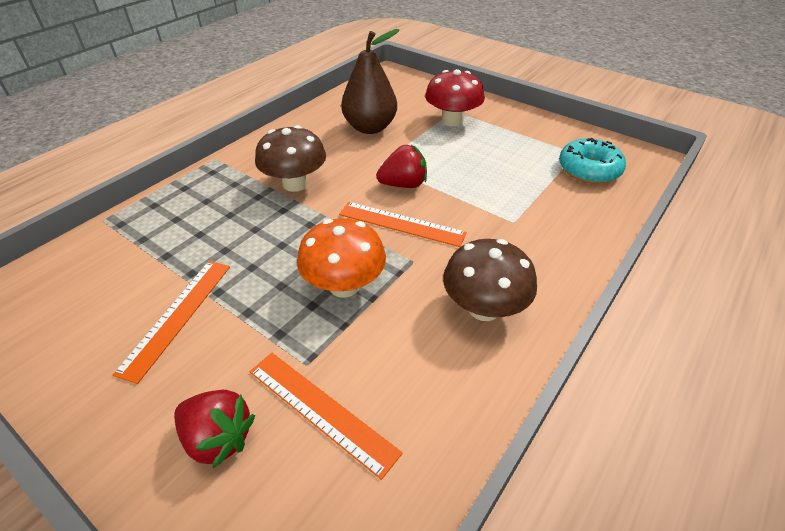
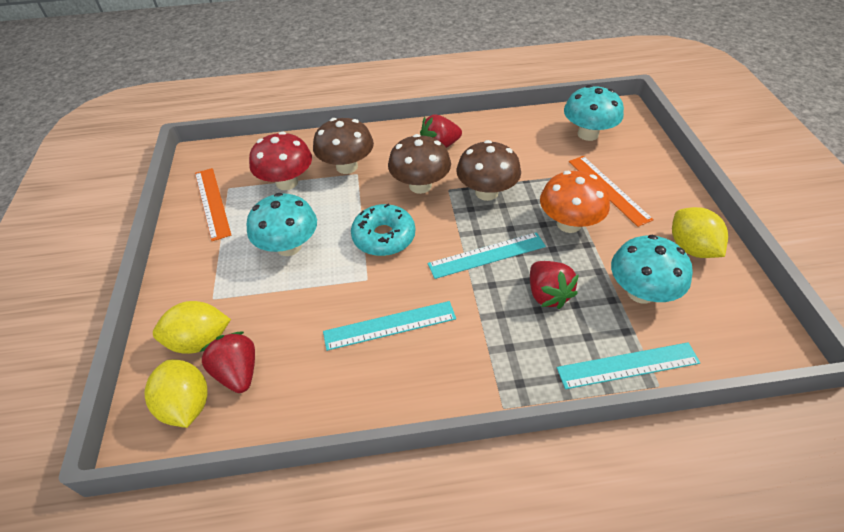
brown mushroom: [255,125,326,192] [443,239,537,321] = 2 -> [313,118,374,174] [388,134,451,194] [457,140,521,201] = 3
brown pear: [341,29,399,134] = 1 -> none = 0
orange ruler: [113,261,230,384] [250,353,403,480] [339,202,467,247] = 3 -> [195,168,231,241] [569,156,654,227] = 2
red strawberry: [174,390,255,468] [376,145,427,188] = 2 -> [199,331,255,393] [420,114,462,148] [530,261,579,309] = 3
turquoise mushroom: none = 0 -> [247,193,317,256] [564,85,624,141] [611,235,693,303] = 3
turquoise ruler: none = 0 -> [323,301,456,351] [428,232,546,279] [557,342,701,389] = 3
yellow lemon: none = 0 -> [144,359,208,428] [153,301,231,354] [672,207,728,258] = 3

